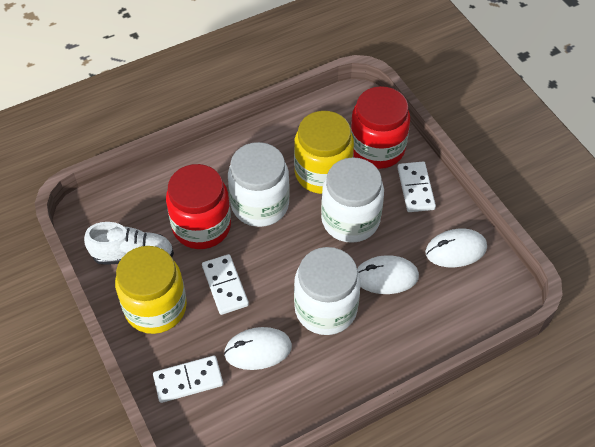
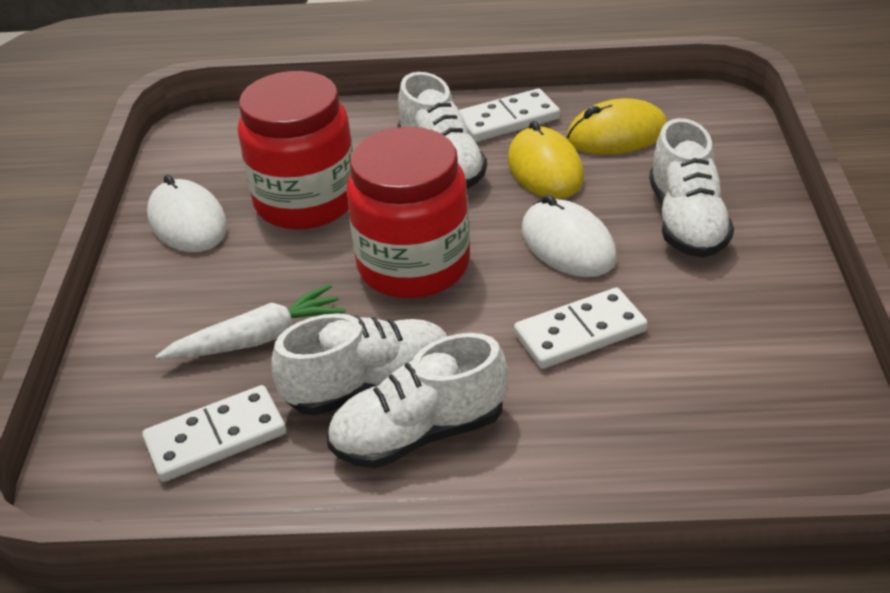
white carrot: none = 0 -> [155,284,346,360] = 1
white jar: [228,142,290,227] [294,247,361,335] [321,157,384,243] = 3 -> none = 0
white mouse: [224,327,292,370] [357,255,419,294] [425,229,487,267] = 3 -> [147,174,227,252] [521,195,617,277] = 2
white shoe: [84,222,174,265] = 1 -> [272,313,447,416] [327,333,508,468] [398,72,487,189] [649,118,734,258] = 4
yellow jar: [115,246,187,334] [294,111,354,194] = 2 -> none = 0
yellow mouse: none = 0 -> [508,121,584,199] [566,98,667,154] = 2

